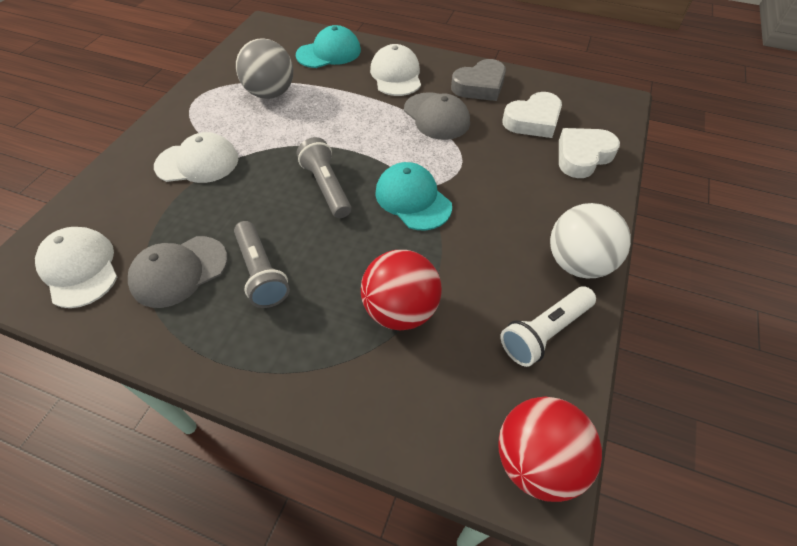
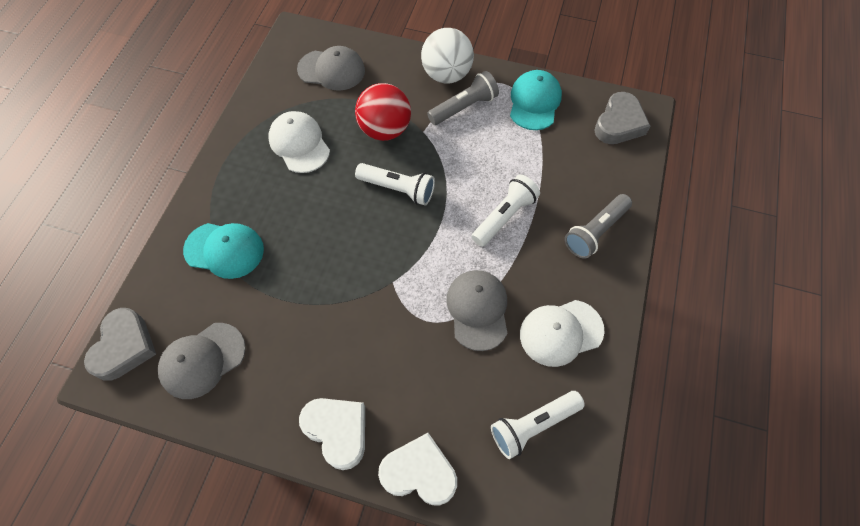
grey ball: [236,38,293,99] = 1 -> none = 0
grey cap: [128,236,228,308] [404,92,470,140] = 2 -> [158,323,246,399] [297,46,365,91] [447,270,508,351] = 3
grey heart: [451,59,506,101] = 1 -> [84,308,156,381] [594,92,650,144] = 2
red ball: [361,250,442,331] [498,396,602,502] = 2 -> [355,83,411,141] = 1
white cap: [35,227,117,308] [154,132,238,183] [370,44,421,96] = 3 -> [268,111,330,173] [520,300,604,367] = 2
white flashlight: [501,287,596,367] = 1 -> [355,163,435,206] [471,174,540,247] [491,391,585,459] = 3

